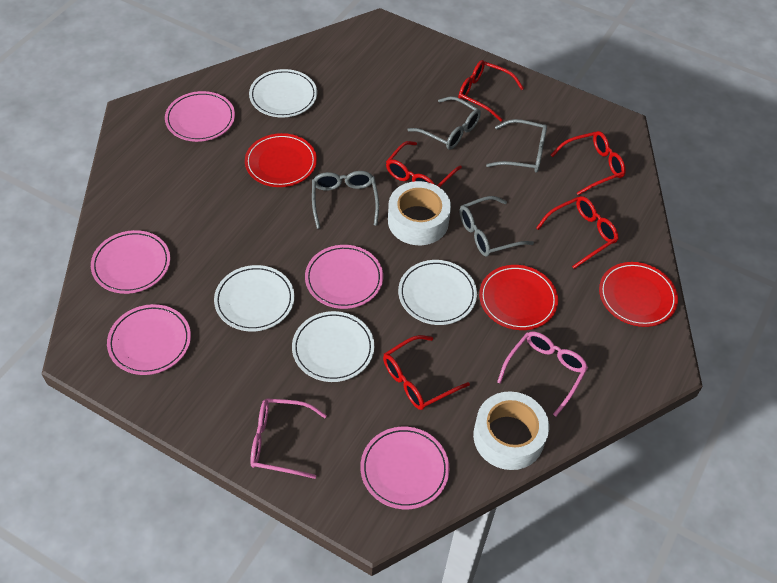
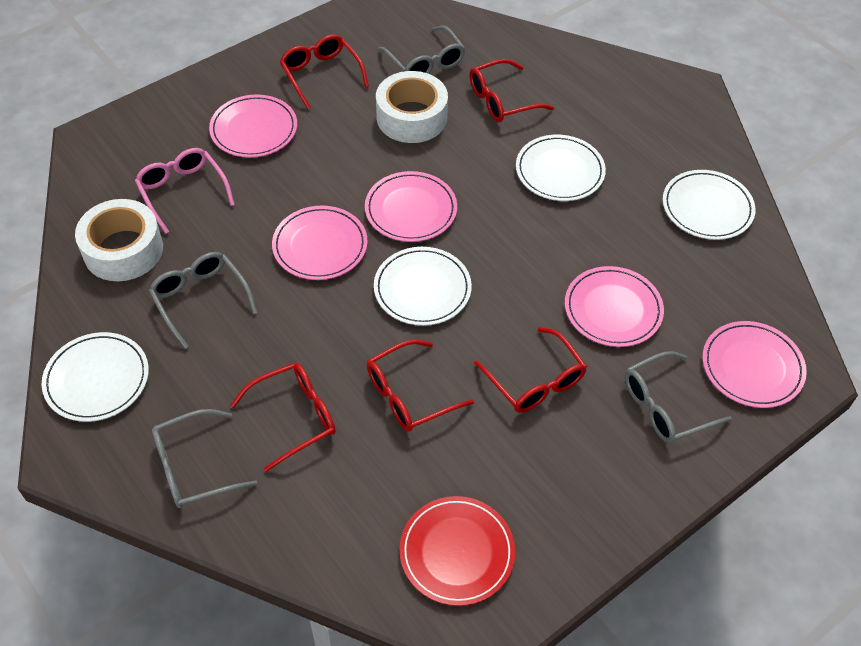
pink glasses: [250,398,327,479] [497,332,588,416] = 2 -> [135,148,235,234] = 1
red plate: [245,133,317,187] [479,265,558,330] [599,262,678,327] = 3 -> [400,496,515,606] = 1

